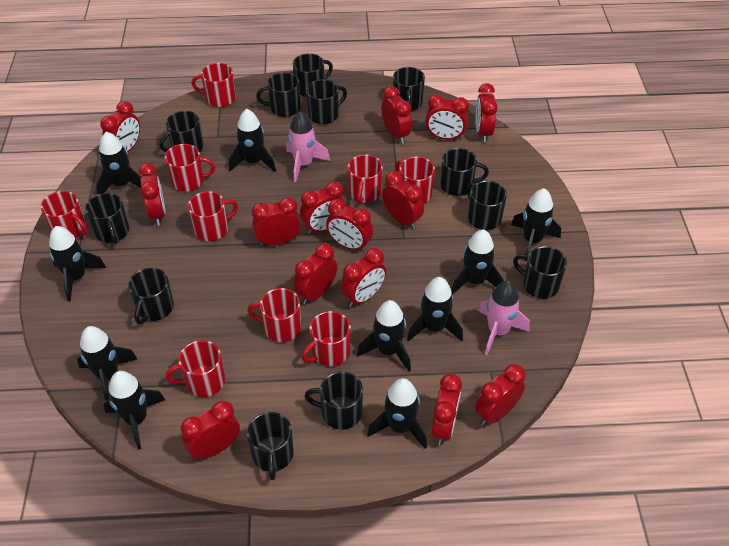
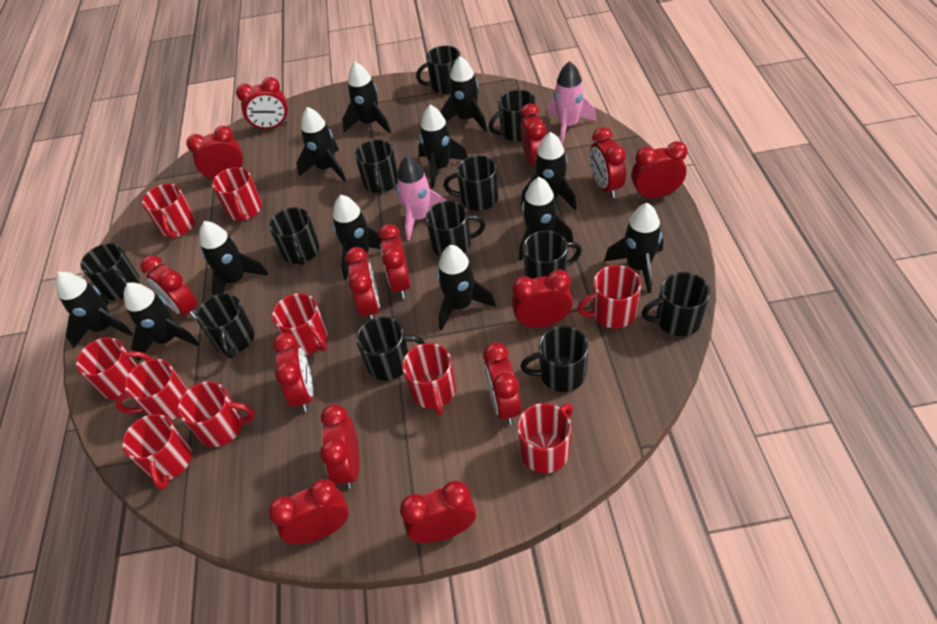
black rocket: [49,226,106,301] [77,326,137,401] [96,132,141,195] [103,371,165,450] [229,109,276,172] [357,300,411,372] [367,378,427,449] [407,277,463,341] [451,229,504,295] [511,188,561,262] = 10 -> [55,272,133,348] [124,283,199,361] [199,221,268,296] [296,107,346,182] [333,195,383,280] [342,62,391,134] [418,105,468,188] [437,245,496,331] [440,56,487,132] [519,177,574,261] [521,132,577,210] [604,203,663,293] = 12
red mug: [41,191,88,238] [165,144,216,192] [166,340,225,397] [188,191,238,241] [192,63,236,107] [247,288,302,342] [302,311,351,367] [348,154,383,205] [395,156,435,204] = 9 -> [76,337,152,400] [115,359,188,421] [122,414,192,490] [142,184,195,239] [178,381,255,447] [212,167,262,221] [272,293,328,355] [402,343,456,415] [517,403,573,474] [577,265,641,328] = 10

